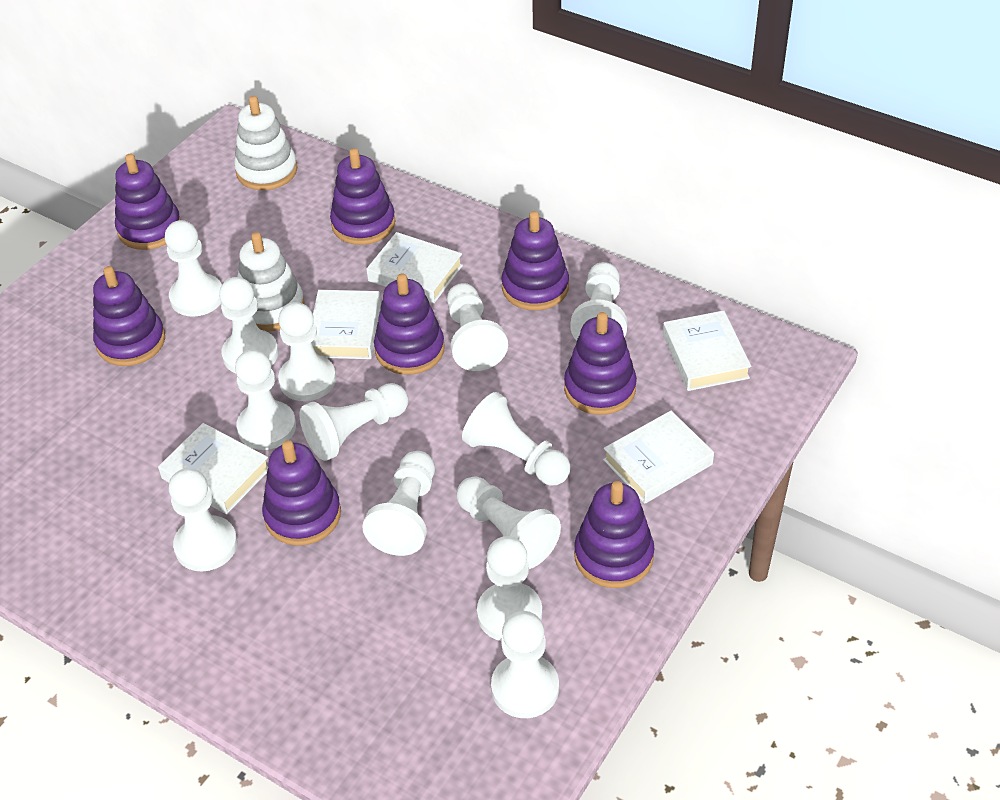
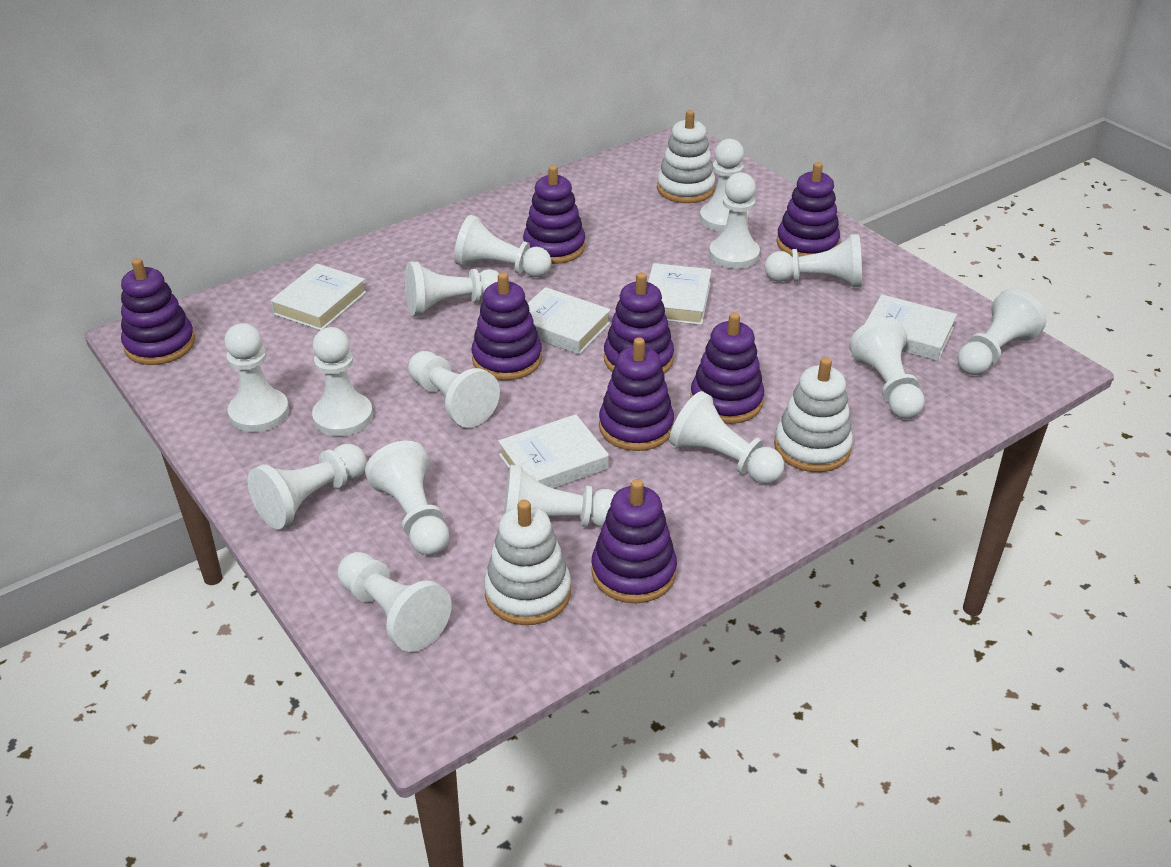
white pawn: [165,220,222,317] [169,468,237,572] [219,277,278,373] [235,349,296,450] [278,302,336,401] [300,383,408,461] [362,451,435,556] [447,283,508,371] [457,476,561,569] [462,392,570,486] [477,536,542,641] [491,611,559,718] [570,262,627,341] = 13 -> [224,323,289,432] [248,444,367,529] [312,327,373,436] [338,552,452,652] [365,440,449,556] [405,262,499,316] [408,351,500,427] [454,215,552,277] [504,465,616,527] [669,391,784,484] [700,139,748,232] [709,172,760,269] [765,234,862,287] [849,318,925,419] [957,289,1047,375] = 15
white stacking toy: [234,96,297,190] [237,232,305,332] = 2 -> [484,500,571,625] [657,110,715,203] [774,357,853,472] = 3

